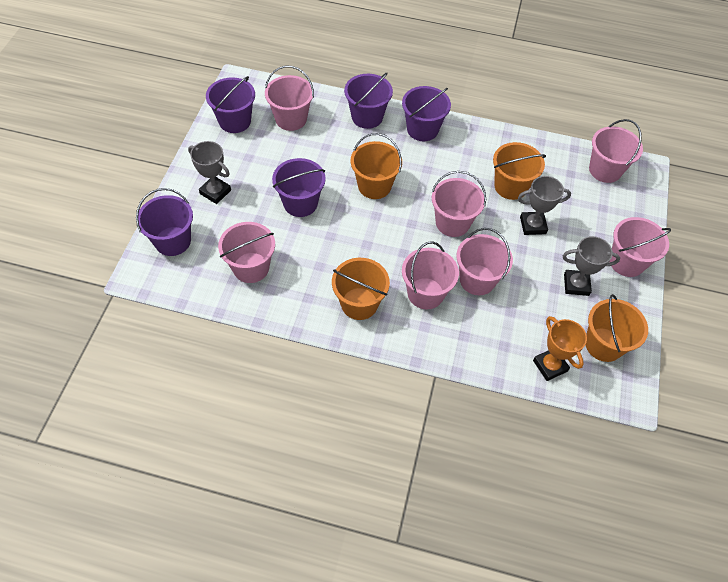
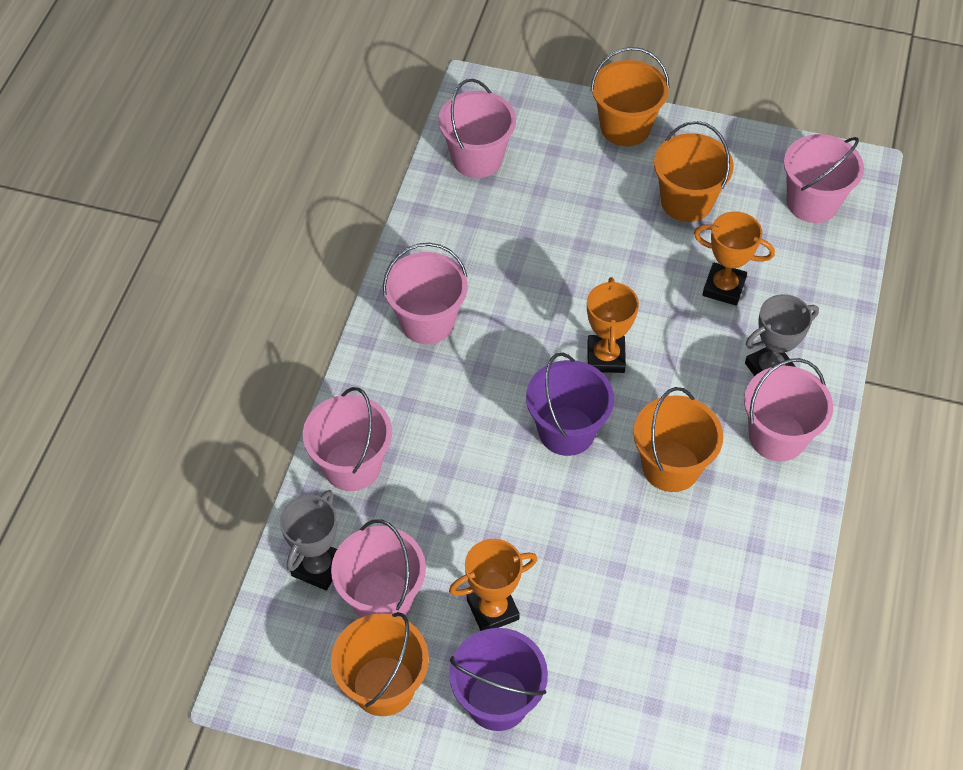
grey trophy: [188,141,231,204] [518,176,571,235] [563,236,620,296] = 3 -> [280,490,337,591] [745,294,819,376] = 2
orange trophy: [533,316,587,381] = 1 -> [449,539,538,631] [587,277,639,373] [694,211,775,306] = 3
pink bucket: [218,222,275,283] [265,66,314,131] [402,241,459,309] [431,171,486,237] [456,228,513,295] [589,119,643,183] [610,217,671,277] = 7 -> [303,387,392,491] [331,519,426,618] [383,243,468,344] [438,79,516,178] [744,358,833,462] [784,134,864,223] = 6
purple bucket: [136,188,193,256] [206,76,255,133] [272,158,326,217] [344,73,393,129] [402,86,451,141] = 5 -> [449,628,548,731] [526,353,614,456] = 2

